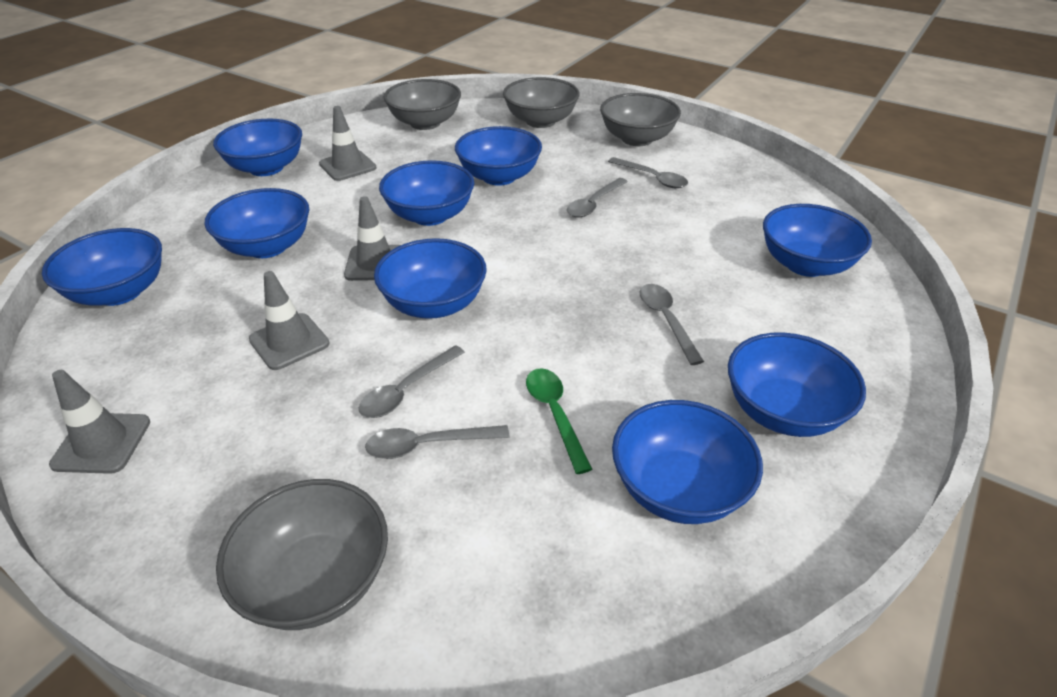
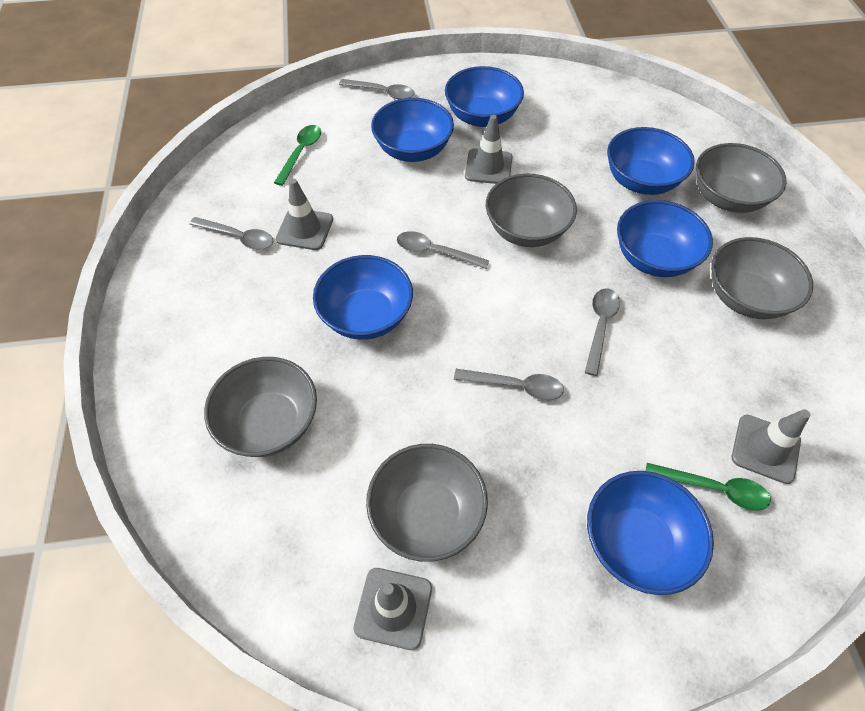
blue bowl: [42,228,162,306] [204,188,309,258] [213,119,302,176] [374,238,487,319] [379,160,474,226] [455,126,542,186] [612,400,763,524] [728,332,866,437] [763,204,872,277] = 9 -> [313,255,413,340] [371,98,454,162] [445,66,524,127] [587,471,714,595] [607,127,695,195] [617,200,713,277] = 6
green spoon: [526,368,592,474] = 1 -> [274,125,321,186] [646,463,771,511] = 2
grey bowl: [216,479,388,630] [384,79,461,130] [503,77,580,128] [600,93,681,146] = 4 -> [204,357,317,457] [366,444,488,562] [486,173,577,247] [696,143,787,213] [711,237,813,319] = 5

